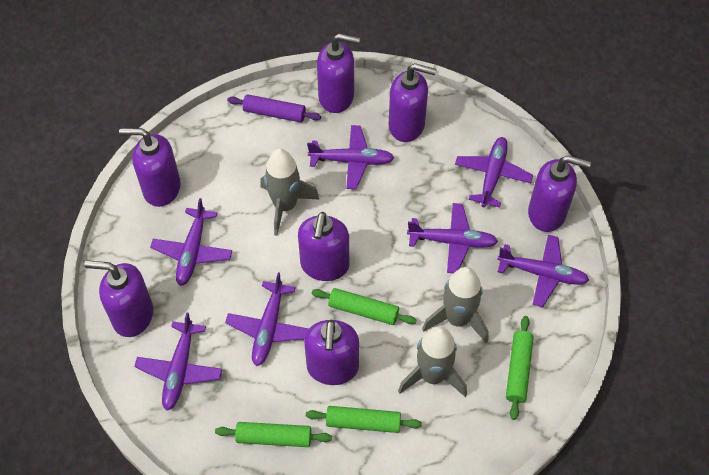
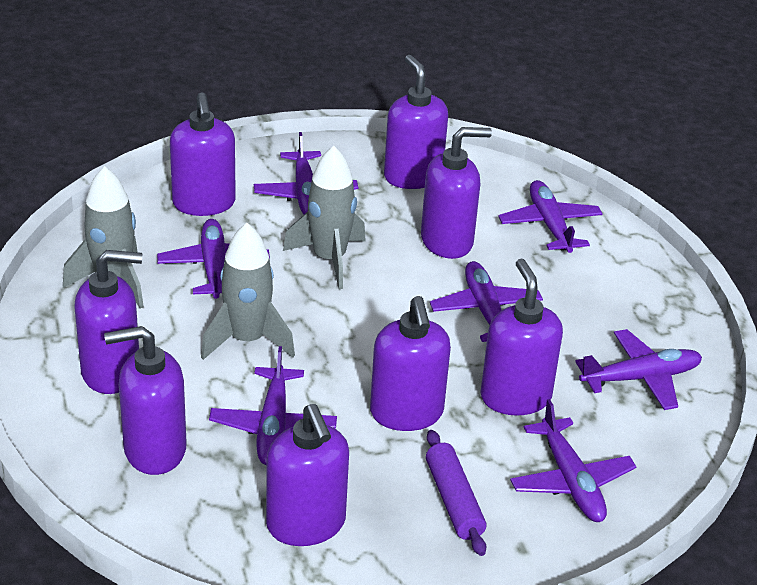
green rolling pin: [215,422,332,447] [306,406,422,433] [312,288,417,325] [506,316,534,420] = 4 -> none = 0
purple soap dispenser: [84,261,153,337] [119,128,181,207] [298,212,349,281] [304,320,359,385] [317,33,360,113] [389,63,436,142] [528,155,591,232] = 7 -> [74,250,142,394] [104,326,187,475] [170,92,236,216] [266,404,349,546] [370,296,451,431] [384,55,448,189] [421,127,492,259] [481,259,563,416] = 8

